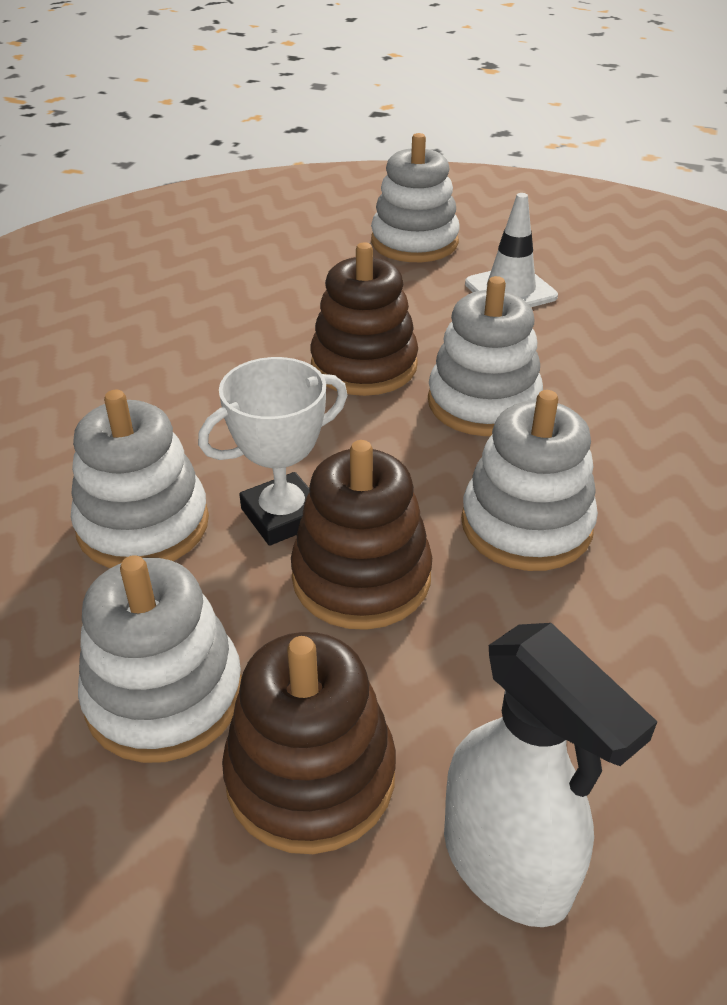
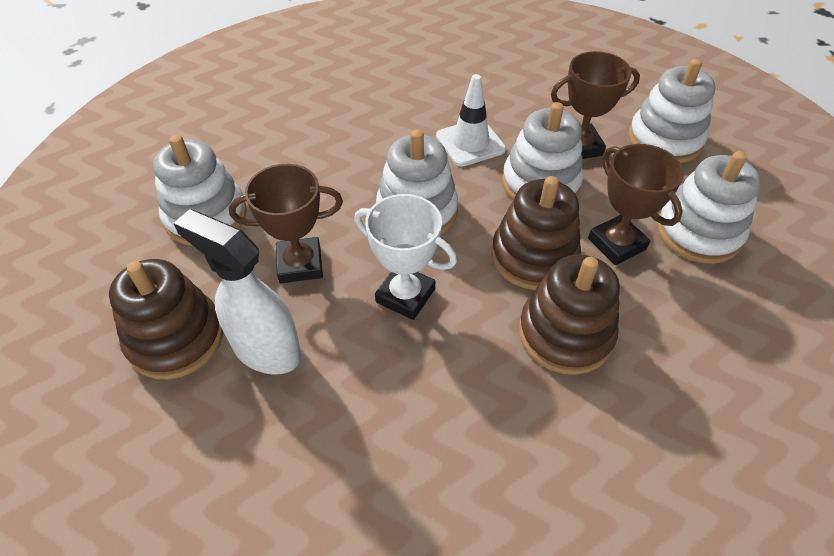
brown trophy: none = 0 -> [229,164,343,283] [551,51,640,159] [588,144,684,265] = 3

